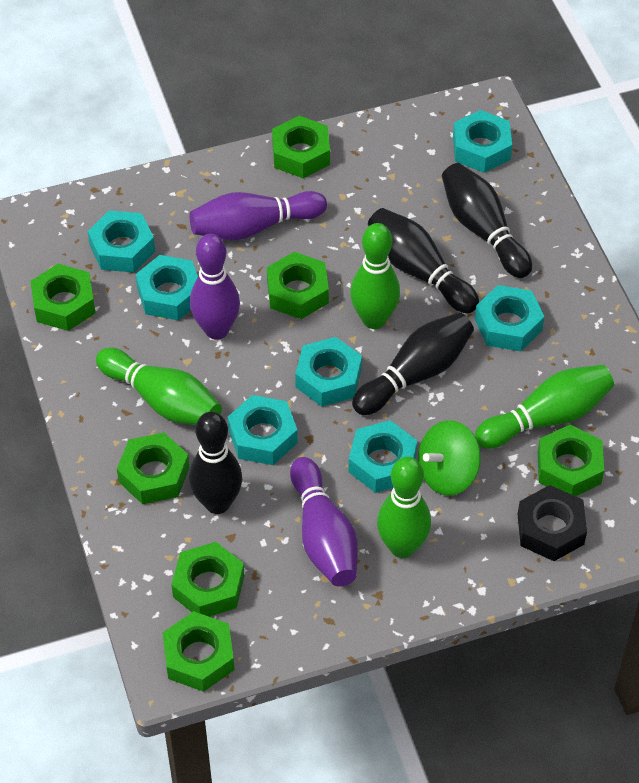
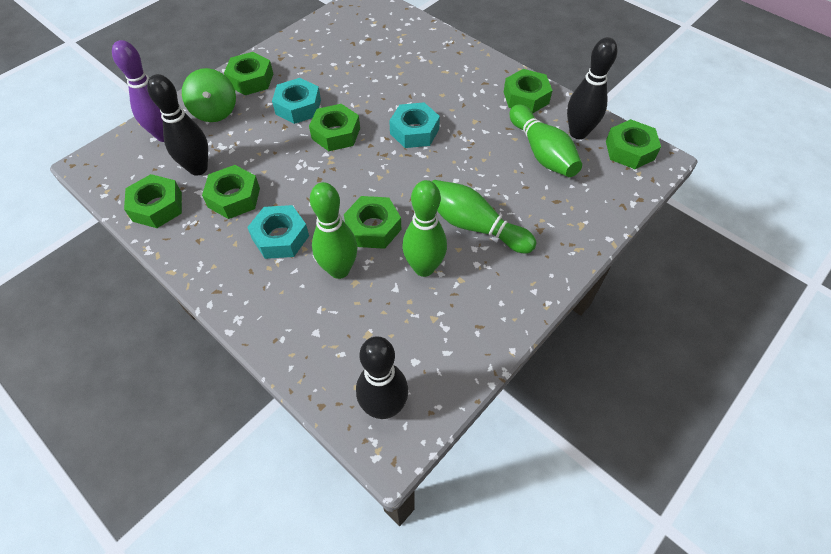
black bowling pin: [189,411,242,514] [352,312,474,415] [368,208,479,314] [442,163,532,278] = 4 -> [147,74,208,176] [356,336,408,419] [567,37,617,139] = 3
black nut: [517,485,587,561] = 1 -> none = 0
purple bowling pin: [189,191,327,240] [190,234,240,340] [290,457,358,587] = 3 -> [112,40,164,142] = 1
turquoise nut: [88,210,155,273] [135,255,198,320] [228,395,298,465] [295,337,362,407] [348,420,417,493] [453,110,512,173] [475,285,544,351] = 7 -> [247,205,309,259] [272,78,321,124] [389,102,440,148] = 3

